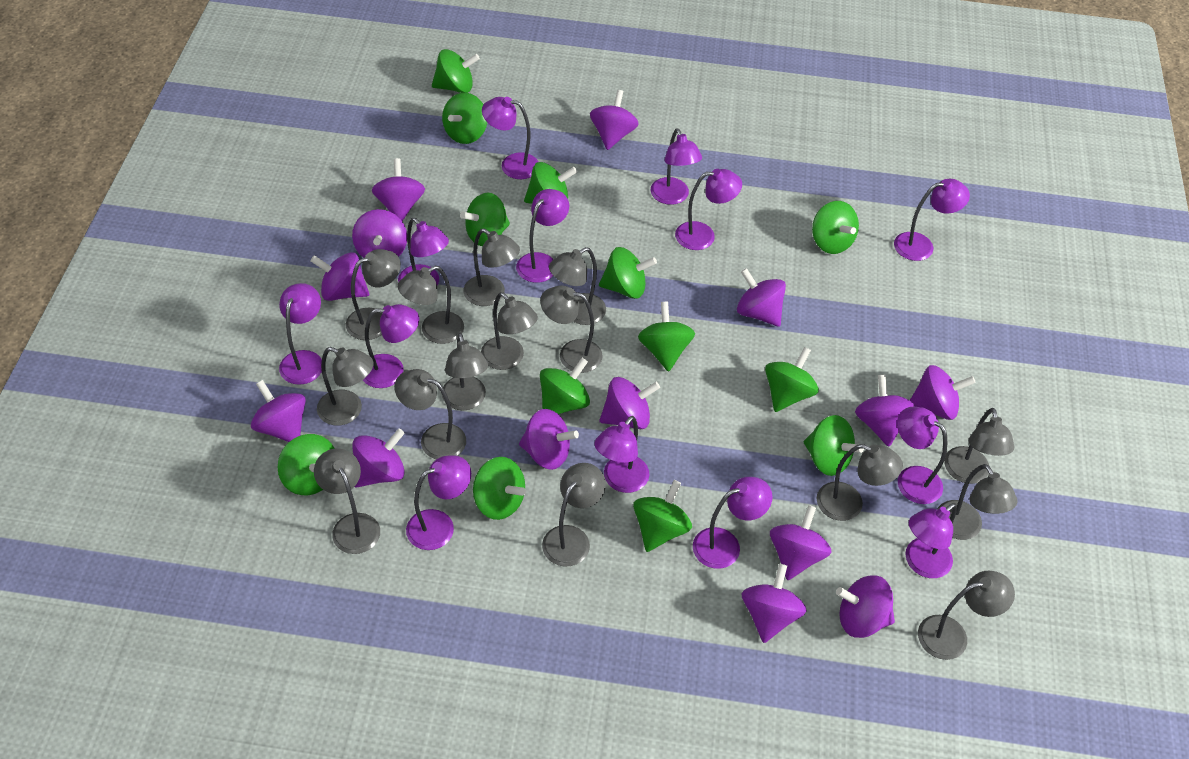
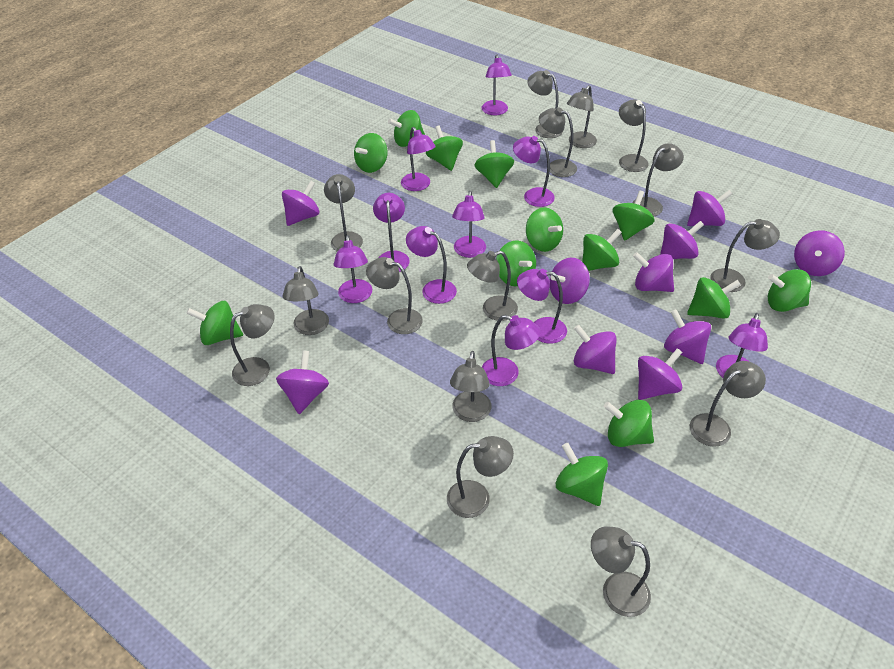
purple lamp: [279,283,322,385] [363,304,419,388] [398,218,449,285] [406,455,471,550] [482,97,539,179] [516,189,569,283] [594,416,649,493] [651,129,702,205] [675,169,742,250] [693,477,773,569] [894,179,970,261] [897,407,947,504] [905,503,957,578] = 13 -> [334,235,372,303] [373,193,410,272] [401,127,436,191] [406,226,457,304] [452,191,486,258] [482,55,512,115] [482,315,541,386] [513,136,555,207] [517,269,567,344] [716,313,768,378] = 10
purple spinning top: [251,380,306,442] [310,252,369,301] [352,209,407,258] [352,428,405,488] [372,158,425,221] [519,409,579,470] [590,90,639,150] [599,377,660,429] [737,268,786,327] [741,563,807,643] [770,505,832,580] [836,575,895,638] [855,374,915,447] [910,365,976,420] = 14 -> [276,351,329,414] [282,181,319,226] [550,258,590,304] [574,325,617,374] [633,252,674,292] [638,348,682,400] [660,221,704,259] [664,309,711,364] [687,190,732,226] [794,230,845,276] = 10

